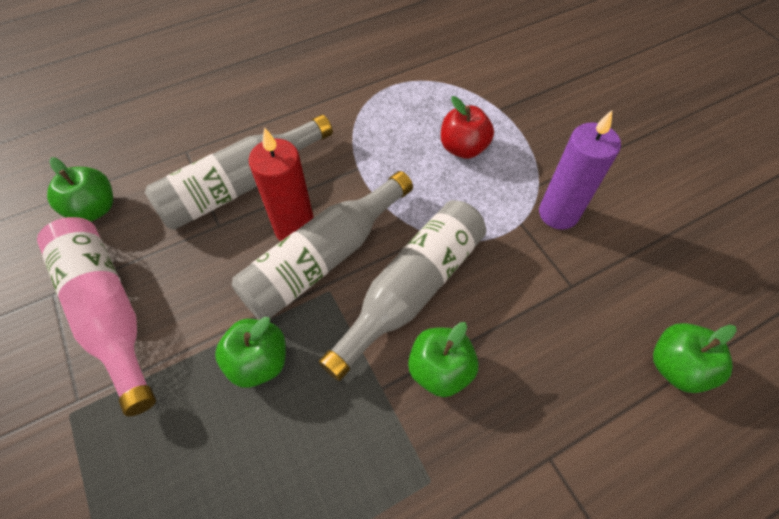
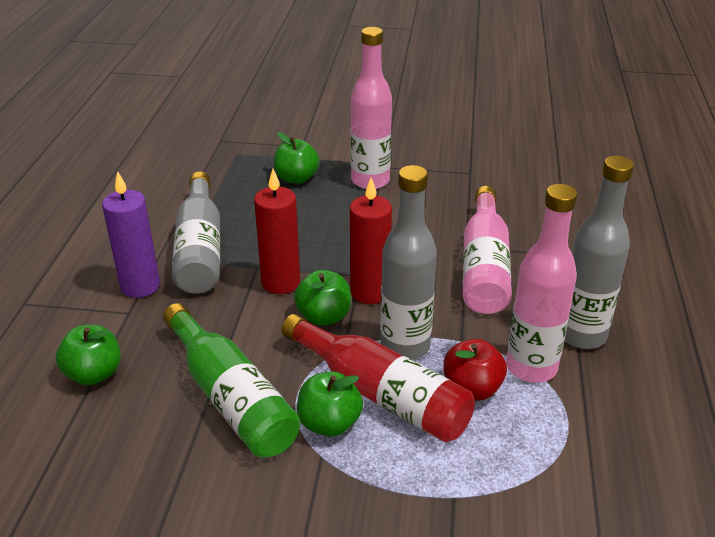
green bottle: none = 0 -> [163,303,301,458] = 1
pink bottle: [37,217,156,417] = 1 -> [351,27,392,189] [462,186,512,314] [506,184,577,383] = 3
red bottle: none = 0 -> [282,314,475,442] = 1
red candle: [249,127,314,241] = 1 -> [254,169,300,294] [350,178,392,304] = 2

